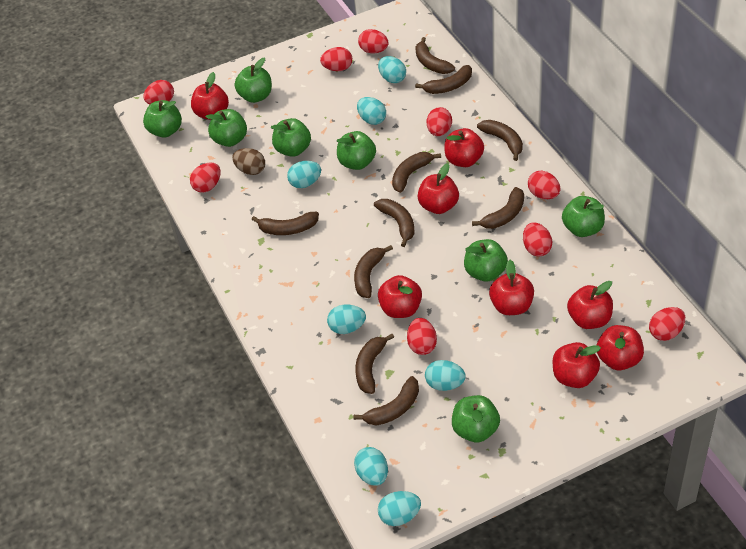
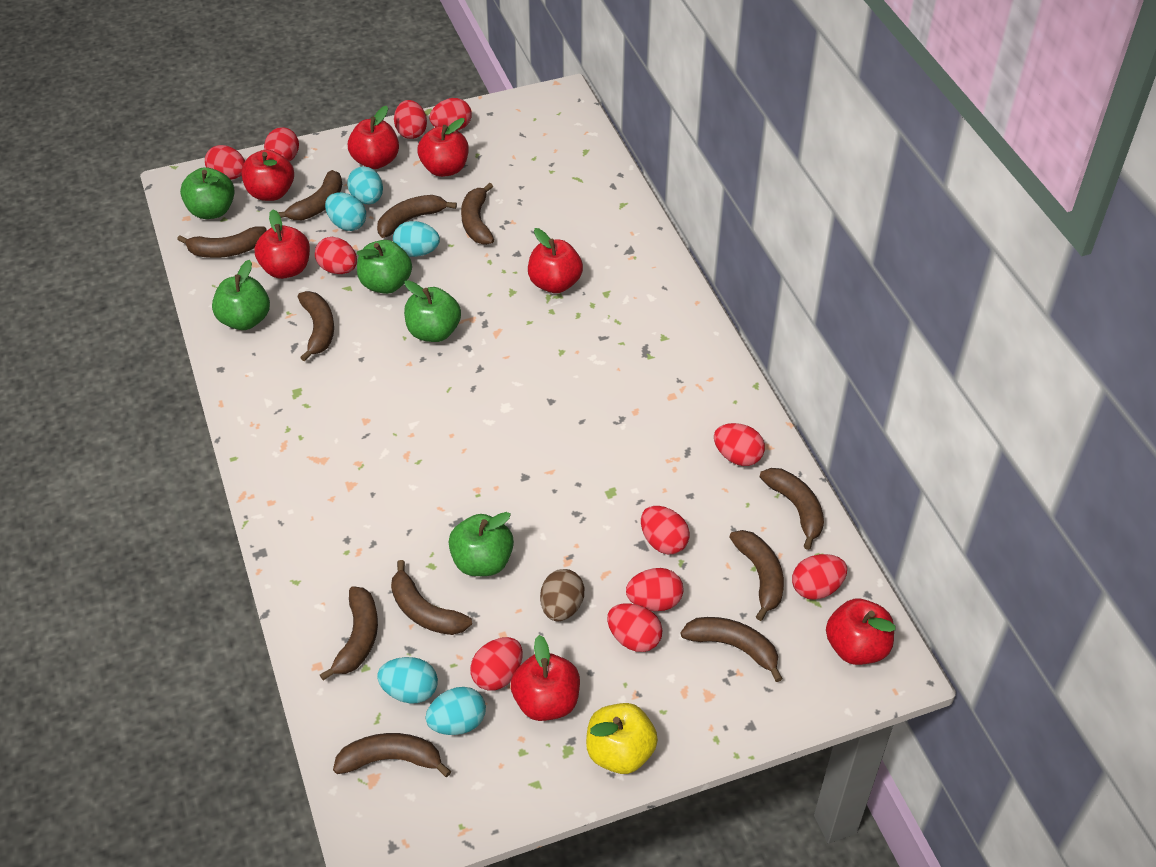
brown banana: [252,212,319,235] [353,376,419,426] [354,245,393,298] [355,334,394,394] [374,199,415,247] [392,152,441,193] [415,37,455,74] [415,65,472,94] [472,187,524,229] [477,120,523,161] = 10 -> [177,226,267,258] [278,170,342,220] [298,291,334,362] [320,586,378,681] [333,733,451,777] [377,195,457,238] [391,560,472,635] [461,183,494,245] [680,617,783,682] [729,530,784,621] [760,468,824,550] = 11
green apple: [143,100,182,137] [206,109,247,147] [235,58,272,103] [271,118,311,157] [337,131,376,170] [452,395,500,442] [464,239,508,282] [562,196,605,237] = 8 -> [180,167,235,219] [212,260,270,330] [357,240,412,294] [404,280,461,342] [448,512,514,576] = 5
red apple: [191,72,229,120] [378,275,422,318] [418,163,459,214] [444,128,484,167] [489,260,534,315] [553,342,601,388] [567,281,613,329] [597,325,644,370] = 8 -> [241,150,294,201] [255,209,310,279] [348,106,399,169] [417,118,469,177] [511,635,580,721] [528,228,583,293] [826,599,895,665] = 7
red egg: [143,80,174,104] [190,162,220,193] [320,47,352,71] [358,29,389,54] [407,318,437,355] [427,107,452,136] [523,222,552,256] [528,171,560,199] [649,307,685,341] = 9 -> [205,145,245,180] [264,127,299,162] [315,237,357,274] [394,100,427,139] [429,98,472,131] [470,637,523,691] [607,603,662,652] [626,568,683,611] [641,506,690,554] [714,423,765,466] [792,554,847,600] = 11
turquoise egg: [287,161,321,188] [327,304,366,334] [354,447,388,486] [357,97,386,125] [378,56,406,83] [378,491,421,526] [425,360,466,391] = 7 -> [325,192,366,231] [347,167,383,204] [377,657,438,704] [393,221,440,257] [426,687,486,735] = 5
yellow apple: none = 0 -> [586,703,658,774] = 1

